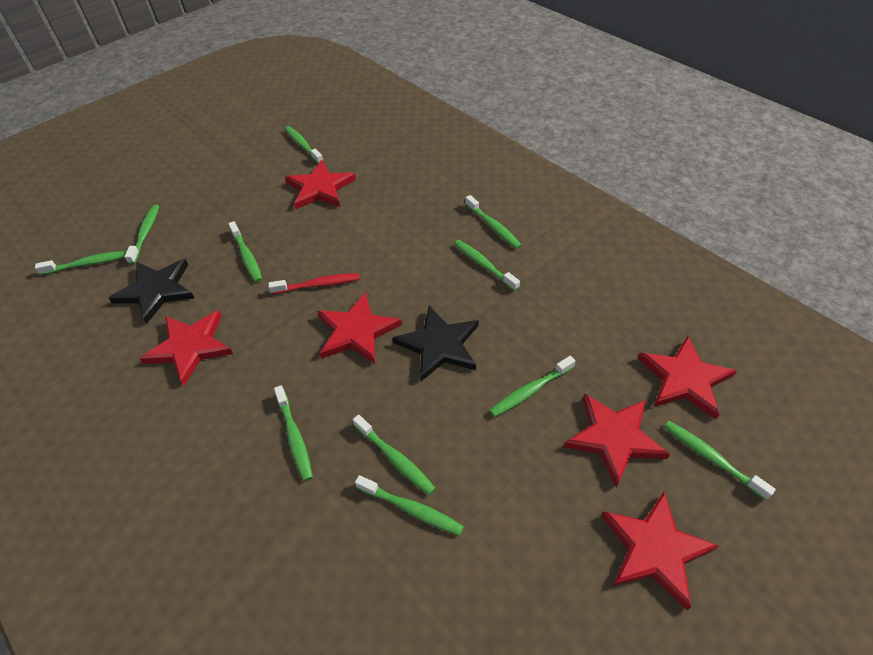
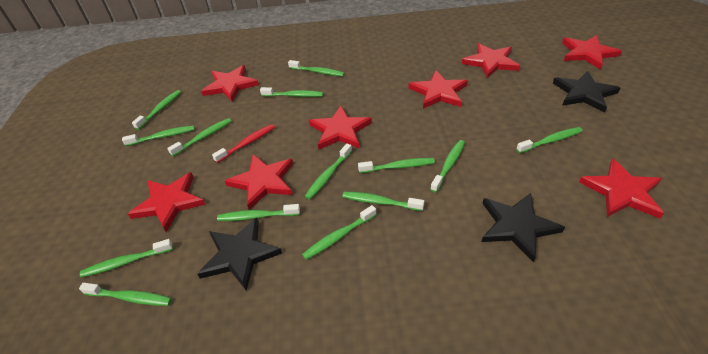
black star: [109,259,194,324] [393,306,479,381] = 2 -> [197,218,282,291] [482,193,565,263] [553,71,620,113] = 3
green toothbrush: [35,251,127,275] [124,205,159,264] [228,221,262,282] [274,385,313,481] [285,126,323,164] [353,415,436,495] [355,475,464,536] [454,240,520,291] [465,195,522,249] [489,356,576,417] [664,421,776,500] = 11 -> [79,283,172,306] [80,239,173,278] [122,125,195,146] [132,90,181,130] [167,118,231,156] [217,204,300,221] [260,87,323,97] [288,60,344,76] [302,205,377,260] [304,144,352,200] [342,192,424,211] [358,158,435,173] [430,140,465,192] [516,127,583,153] = 14
red star: [139,310,233,386] [285,160,356,210] [317,292,402,364] [563,393,670,487] [601,492,718,610] [638,336,737,419] = 6 -> [128,172,206,232] [201,65,259,102] [225,154,293,210] [309,106,372,150] [409,70,468,109] [462,43,520,78] [562,35,622,70] [579,158,664,219] = 8

